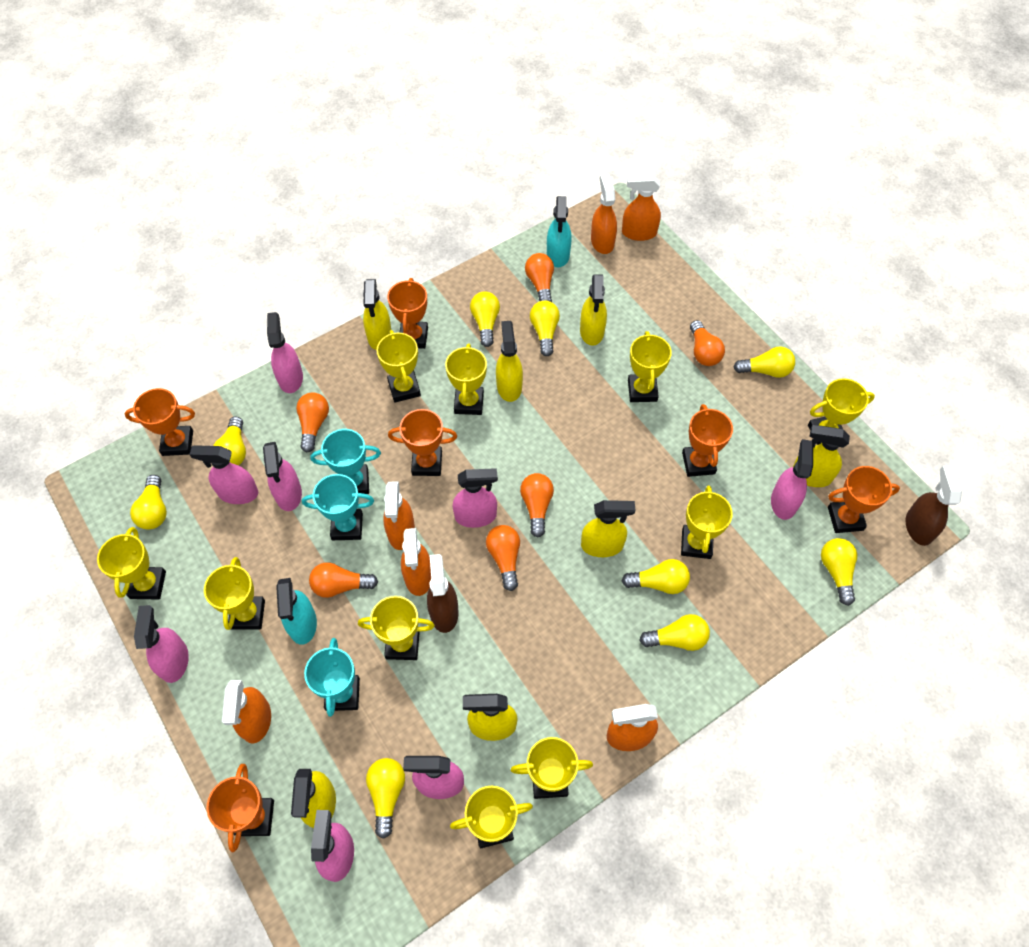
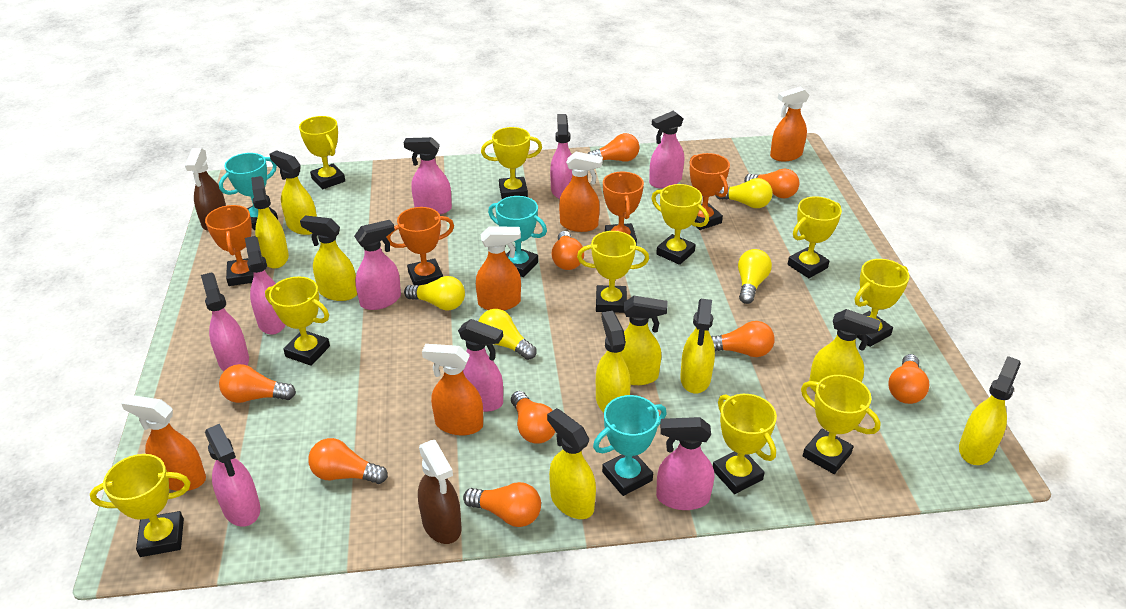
orange light bulb: [296,392,329,452] [309,562,378,598] [486,525,520,591] [520,473,554,537] [525,253,554,302] [690,320,725,366] = 6 -> [219,364,296,403] [308,438,388,484] [463,482,541,527] [511,391,556,444] [551,231,584,270] [588,133,639,162] [711,321,775,357] [744,168,799,198] [888,354,929,404] = 9
orange spray bottle: [222,680,271,743] [383,482,415,550] [401,528,431,596] [591,173,617,254] [607,704,658,751] [622,175,661,241] = 6 -> [121,395,206,491] [422,344,483,435] [476,226,521,310] [559,152,603,232] [770,87,810,161] = 5
orange trophy: [125,388,195,456] [206,764,274,852] [387,278,428,349] [388,409,457,476] [682,404,733,477] [828,466,900,533] = 6 -> [205,205,253,286] [386,207,454,285] [603,172,644,246] [689,153,730,230] = 4
pink spray bottle: [134,605,189,683] [189,445,258,504] [263,442,302,511] [267,312,303,393] [311,810,354,882] [403,756,464,799] [453,468,498,528] [771,439,813,520] = 8 -> [201,272,249,371] [205,424,260,527] [245,236,285,335] [354,220,401,310] [404,137,452,214] [458,319,503,412] [550,114,573,199] [649,111,684,188] [656,417,714,510] = 9
turquoise spray bottle: [276,578,317,645] [547,196,572,267] = 2 -> none = 0
yellow light bulb: [130,475,167,530] [213,416,246,465] [366,758,405,839] [470,292,500,347] [530,301,560,356] [622,559,690,594] [639,614,710,651] [733,346,795,378] [821,538,857,606] = 9 -> [404,276,465,310] [479,309,536,360] [715,178,773,208] [738,249,772,304] = 4
yellow spray bottle: [291,769,336,828] [363,279,391,350] [463,694,517,741] [496,321,523,402] [580,274,607,346] [581,500,635,557] [793,425,850,487] = 7 -> [251,176,289,269] [269,150,317,235] [300,215,357,301] [547,408,596,519] [596,311,631,412] [621,296,668,385] [680,299,715,393] [809,309,881,392] [959,356,1021,465] = 9

